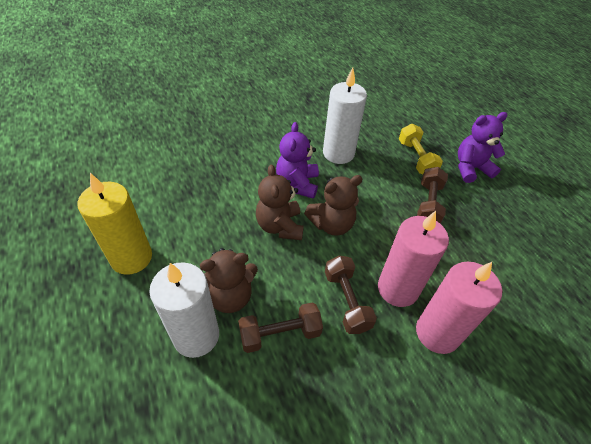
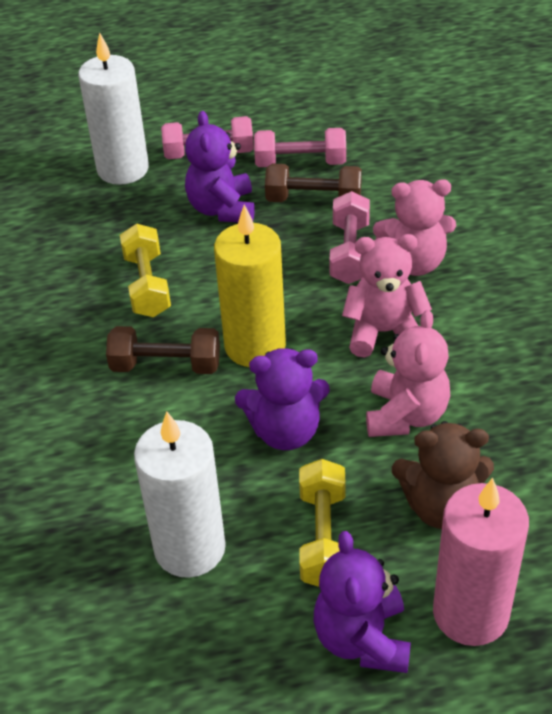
brown dumbbell: [238,302,323,353] [325,256,377,334] [417,167,448,224] = 3 -> [106,326,220,374] [265,164,362,202] = 2
brown teddy bear: [200,248,258,313] [256,165,304,240] [304,175,363,236] = 3 -> [392,421,494,529] = 1
pink candle: [378,211,449,307] [416,262,502,354] = 2 -> [433,478,529,646] = 1
pink dumbbell: none = 0 -> [161,116,254,159] [254,128,346,167] [330,191,370,284] = 3
pink teddy bear: none = 0 -> [342,234,432,358] [366,310,450,437] [373,179,456,276] = 3
purple teddy bear: [276,122,319,199] [458,112,508,183] = 2 -> [185,111,255,222] [235,348,330,450] [313,531,411,673] = 3
yellow dumbbell: [399,124,443,174] = 1 -> [120,224,171,317] [299,459,345,587] = 2

